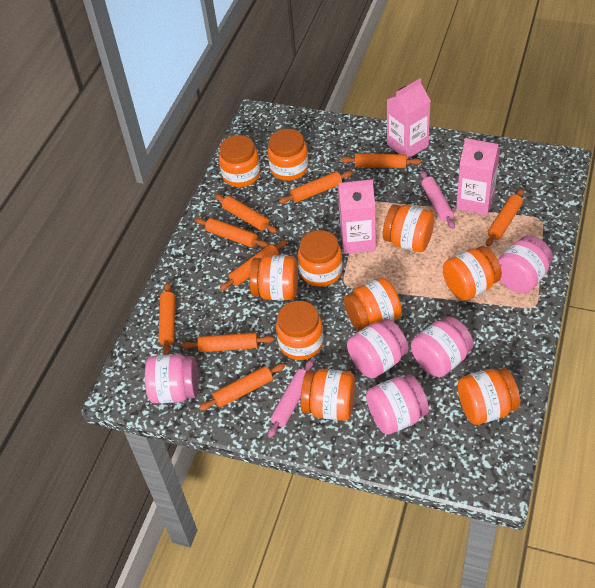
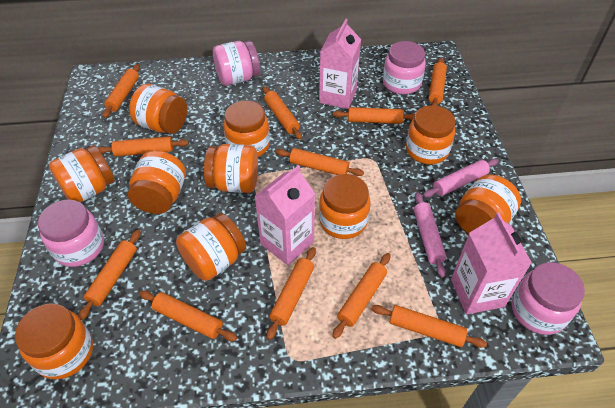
orange rolling pin: [159,282,175,355] [182,333,274,352] [195,218,268,248] [199,363,285,410] [215,194,277,233] [220,240,287,291] [279,171,353,204] [341,153,421,168] [486,189,524,247] = 9 -> [78,230,141,320] [98,136,188,156] [103,64,140,118] [139,290,237,341] [263,87,302,140] [267,247,316,340] [276,148,364,176] [332,253,390,339] [333,107,415,124] [372,305,487,348] [429,58,447,106] = 11
pink jar: [145,354,199,403] [347,319,409,378] [366,375,429,435] [411,317,474,377] [498,235,553,293] = 5 -> [38,200,104,267] [213,41,260,86] [383,41,426,94] [512,262,585,335] = 4

